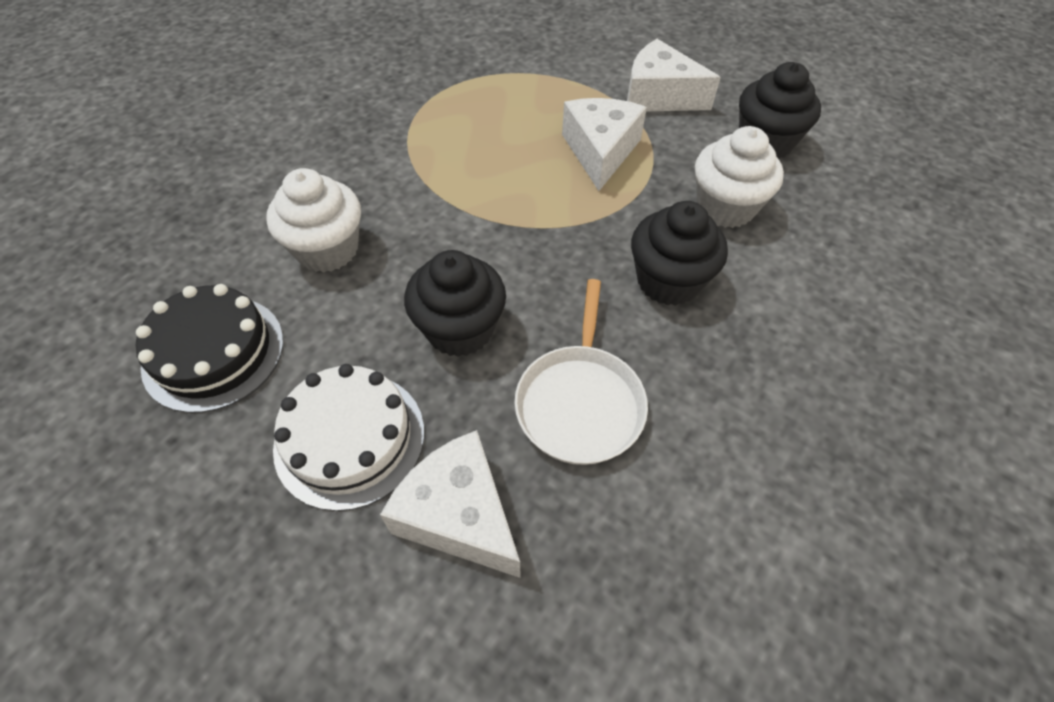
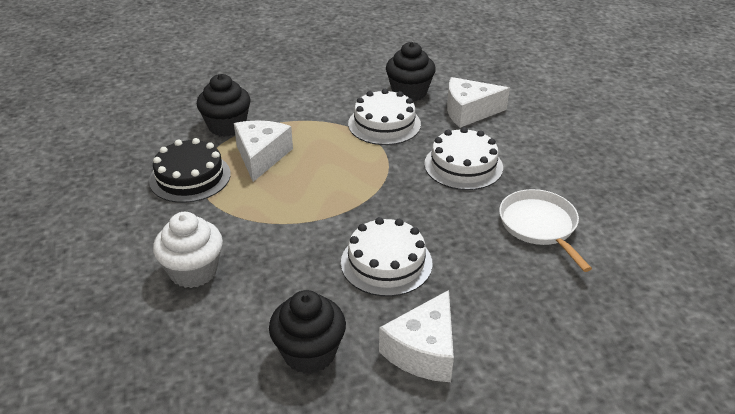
white cake: [273,364,424,511] = 1 -> [341,217,432,297] [348,89,421,145] [424,127,503,190] = 3
white cupcake: [266,168,361,273] [695,126,784,228] = 2 -> [153,212,223,288] = 1

